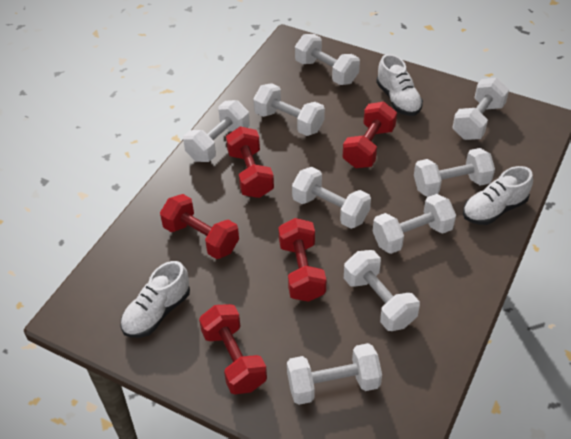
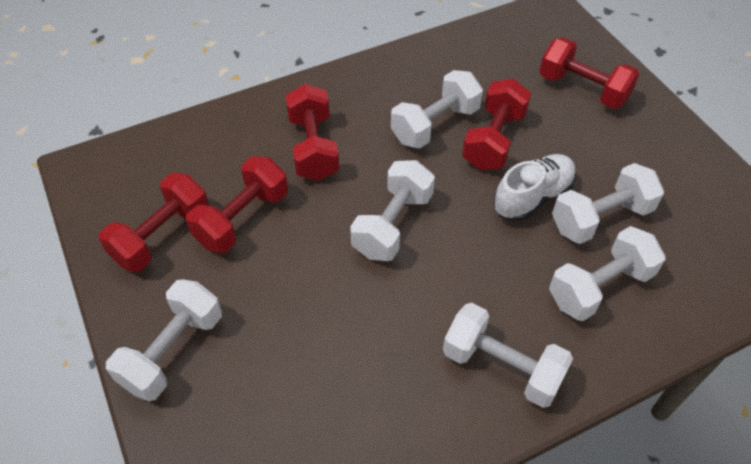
white dumbbell: [183,100,250,162] [253,83,325,136] [287,343,382,405] [292,167,371,229] [295,34,360,85] [344,250,420,331] [373,194,456,254] [414,148,495,197] [452,78,509,140] = 9 -> [106,279,222,401] [350,160,435,261] [391,70,483,149] [443,303,573,408] [549,226,665,321] [552,163,664,244] = 6
white shoe: [121,261,190,338] [376,54,423,116] [463,166,533,225] = 3 -> [494,154,576,222] = 1

